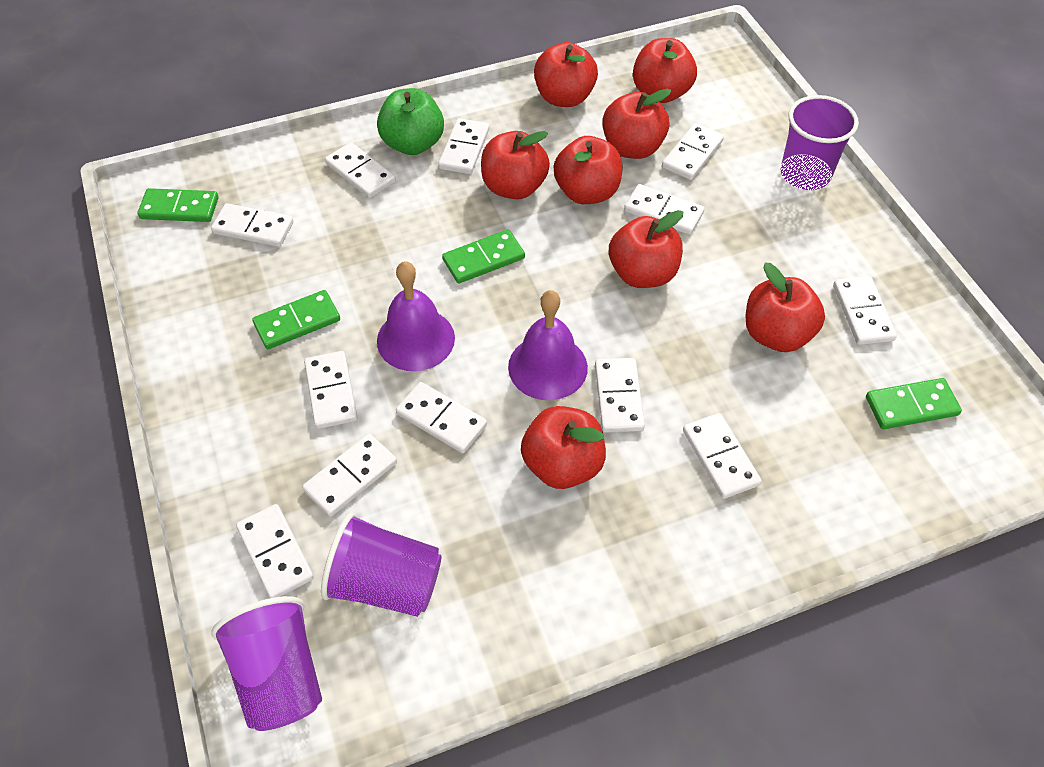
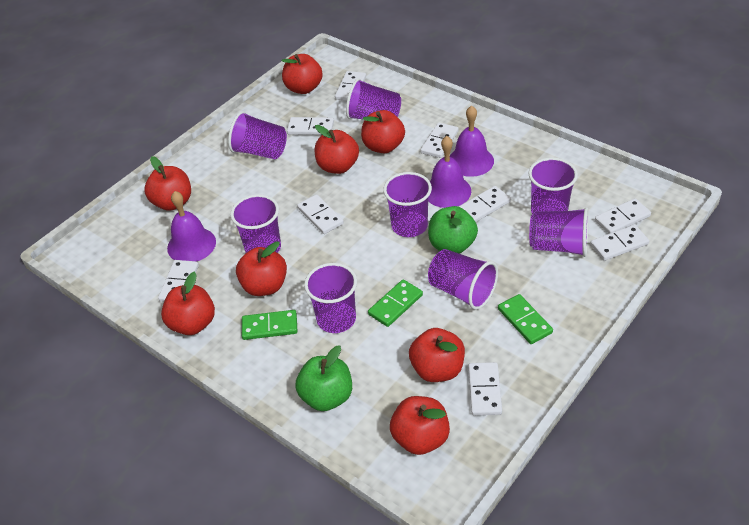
green apple: [377,88,444,155] = 1 -> [295,345,352,411] [428,206,478,253] = 2
green domino: [138,188,218,222] [252,290,340,349] [442,230,525,284] [866,378,962,429] = 4 -> [242,310,298,340] [368,279,423,327] [498,294,553,344] = 3
purple bell: [377,261,455,371] [508,290,588,400] = 2 -> [167,191,216,262] [428,136,471,208] [450,106,494,177] = 3
purple cup: [211,596,322,731] [321,513,442,617] [781,95,859,190] = 3 -> [228,111,287,159] [230,194,281,253] [304,263,357,333] [346,78,401,119] [383,172,432,237] [428,249,498,310] [529,158,578,215] [529,207,589,257] = 8
white domino: [211,203,293,247] [236,504,314,598] [302,434,397,517] [304,351,358,429] [325,142,396,198] [396,382,487,453] [438,118,489,174] [595,358,645,433] [624,184,704,235] [662,123,724,180] [683,413,762,499] [833,276,897,345] = 12 -> [158,260,199,302] [287,117,334,135] [297,194,344,234] [335,71,366,101] [420,123,459,158] [459,186,511,222] [468,362,502,415] [590,225,649,261] [595,198,651,234] = 9

